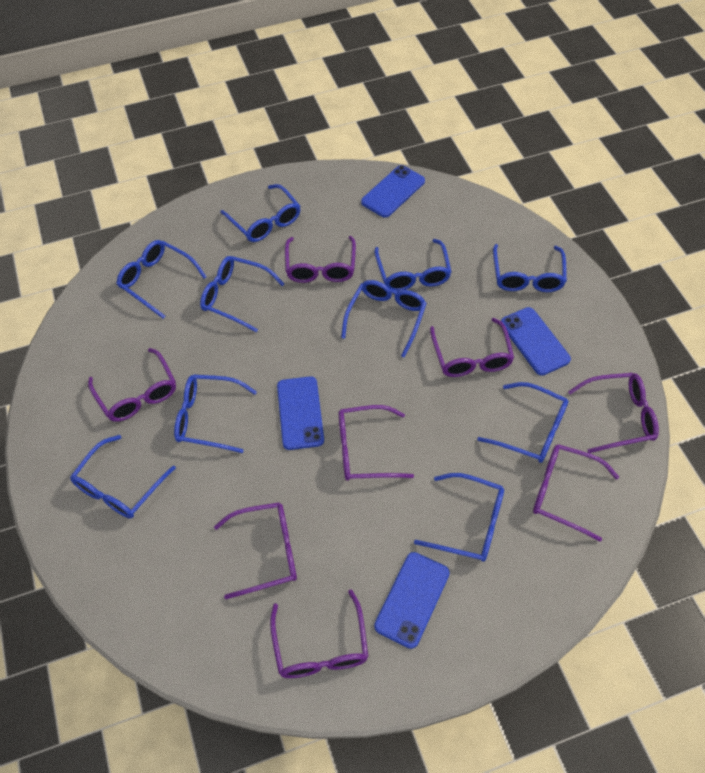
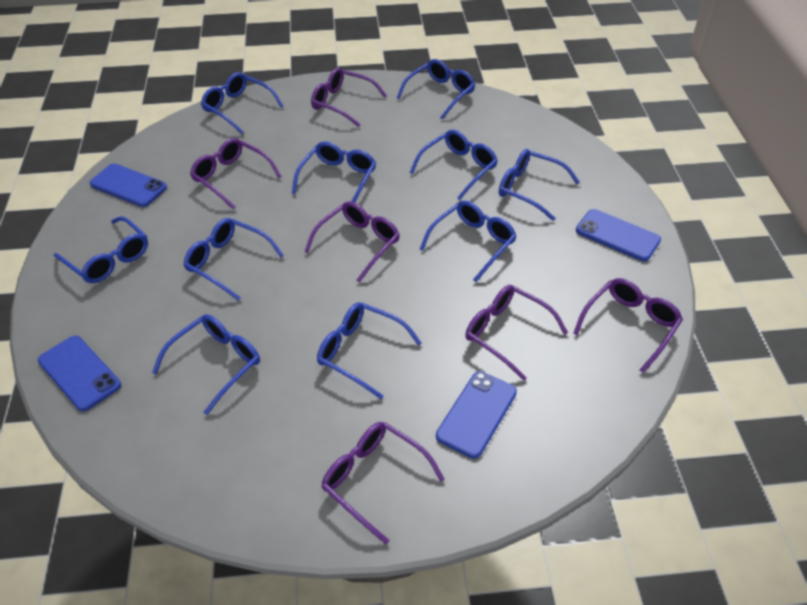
purple glasses: [88,348,176,422] [214,502,297,599] [270,590,368,678] [285,236,356,283] [338,405,414,481] [430,318,514,377] [533,444,619,542] [568,373,659,453] = 8 -> [190,138,282,210] [305,201,400,283] [311,68,387,127] [321,422,445,544] [465,285,568,381] [573,278,683,373] = 6

